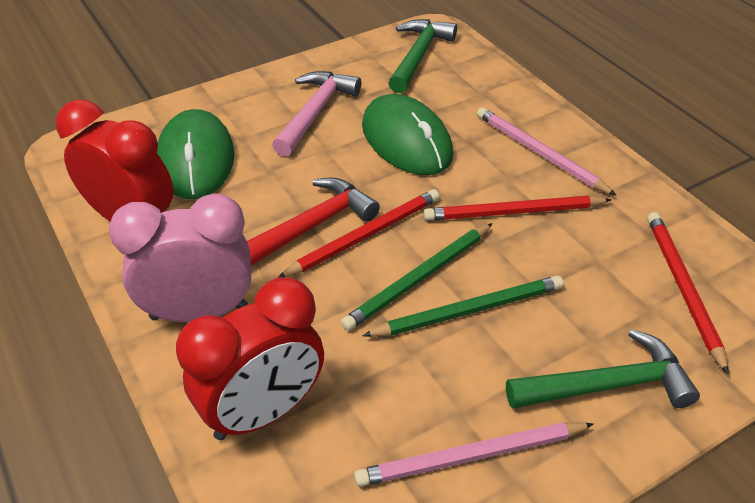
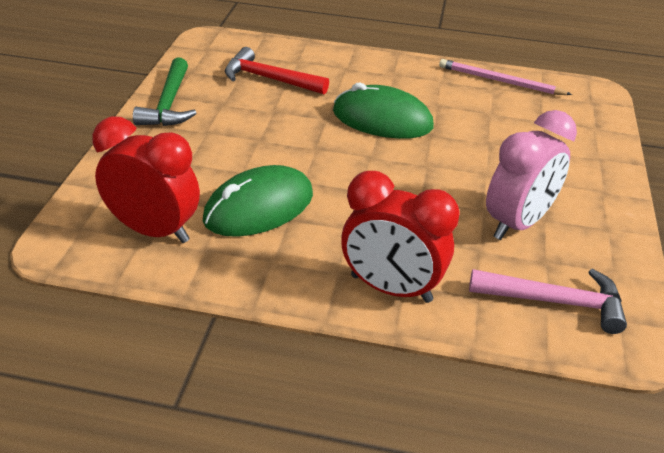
green hammer: [388,19,457,93] [506,329,700,409] = 2 -> [133,58,196,126] = 1
green pencil: [341,223,493,331] [362,276,564,337] = 2 -> none = 0
pink pencil: [354,422,594,487] [477,107,617,196] = 2 -> [439,59,572,95] = 1
red pencil: [277,189,439,278] [424,196,611,221] [648,212,729,375] = 3 -> none = 0

